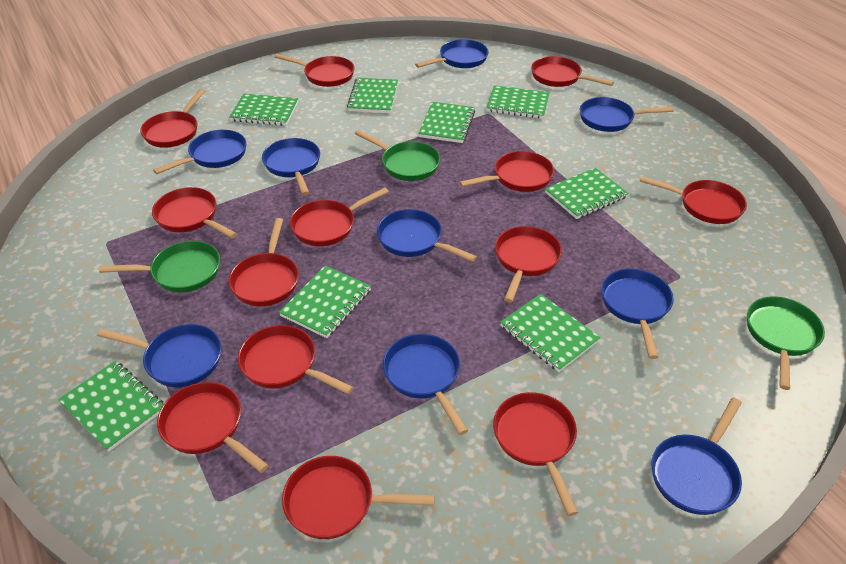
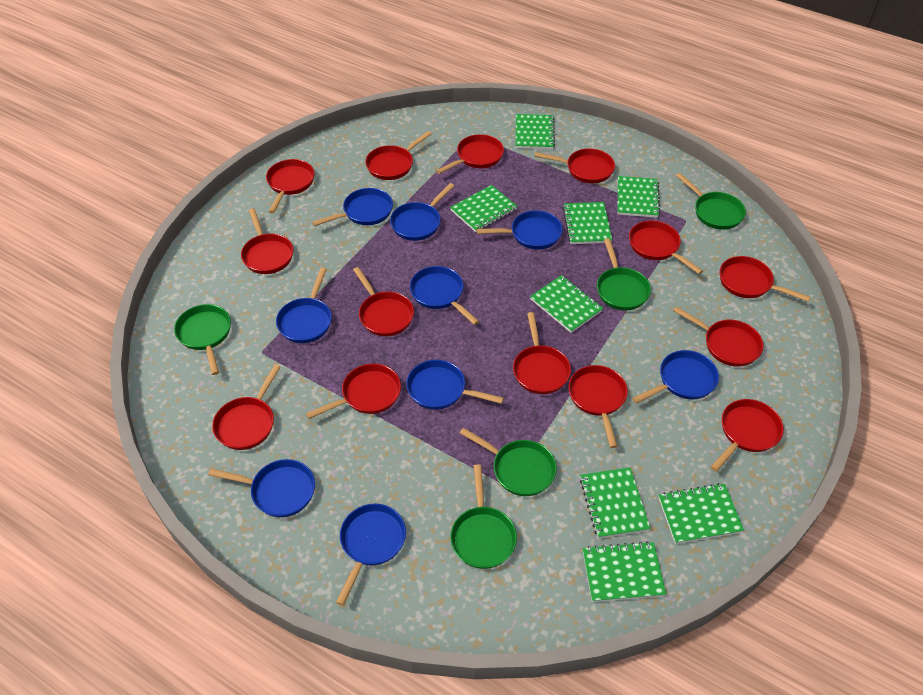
green pan: [99,241,220,293] [355,130,440,181] [747,296,825,390] = 3 -> [174,304,231,375] [450,465,517,569] [460,428,557,496] [597,238,651,311] [676,173,746,230] = 5
red pan: [140,89,205,148] [152,187,237,238] [157,382,269,473] [229,218,299,306] [238,325,354,394] [274,54,355,87] [282,456,435,539] [290,188,389,246] [459,151,554,192] [493,392,578,516] [495,226,562,303] [531,56,614,87] [640,176,747,224] = 13 -> [212,364,281,450] [241,208,293,274] [266,159,315,213] [306,364,401,419] [353,267,414,336] [365,131,432,180] [436,134,504,174] [513,312,571,394] [534,148,615,183] [568,365,628,448] [629,221,703,274] [673,306,763,367] [711,399,784,472] [719,256,811,302] = 14

